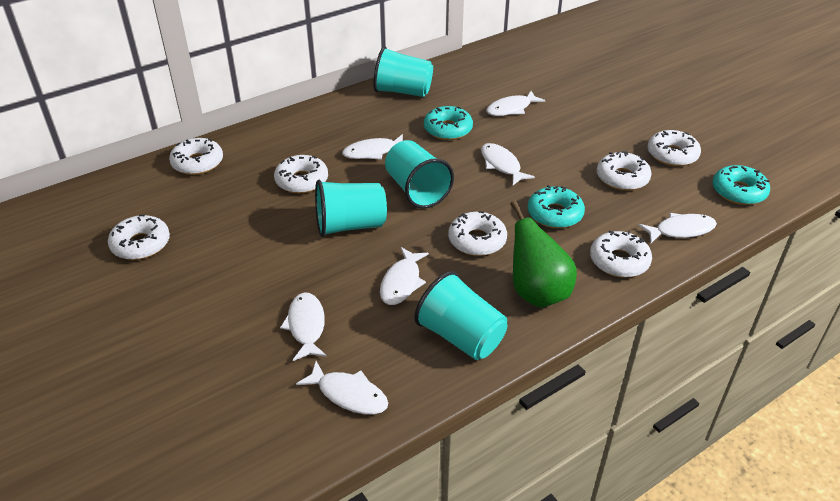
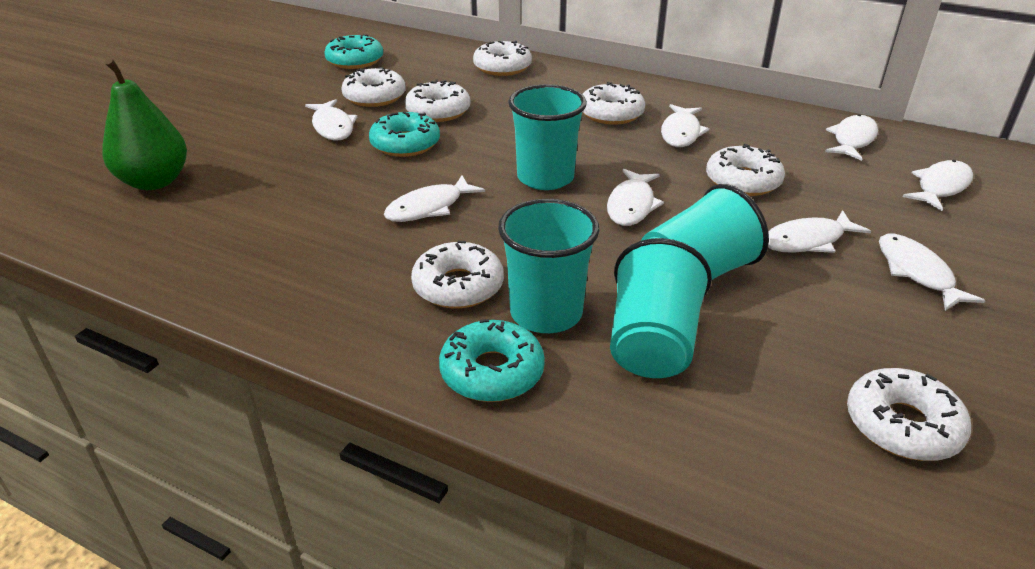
white fish: [280,292,327,361] [296,361,388,415] [342,134,403,160] [380,247,429,305] [481,143,535,185] [486,91,546,116] [638,213,717,243] = 7 -> [305,99,358,141] [384,175,485,222] [607,169,664,226] [661,104,709,147] [768,210,871,253] [825,114,878,161] [879,234,986,311] [903,160,973,211] = 8

